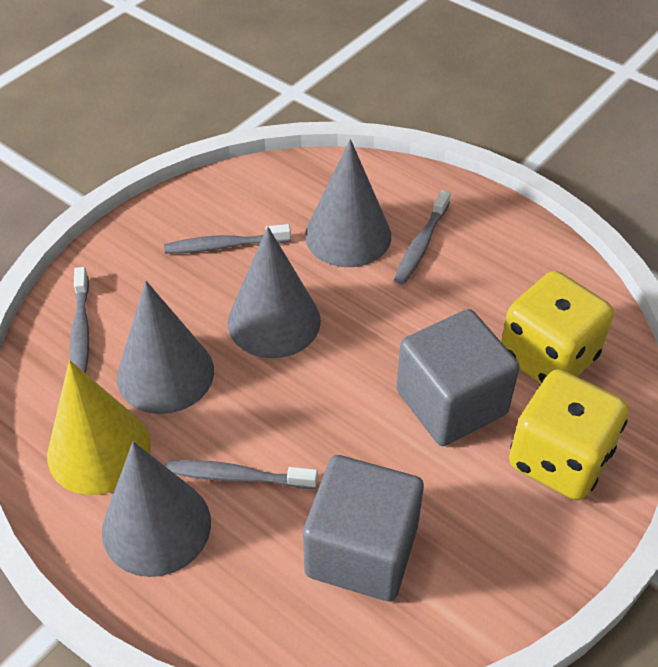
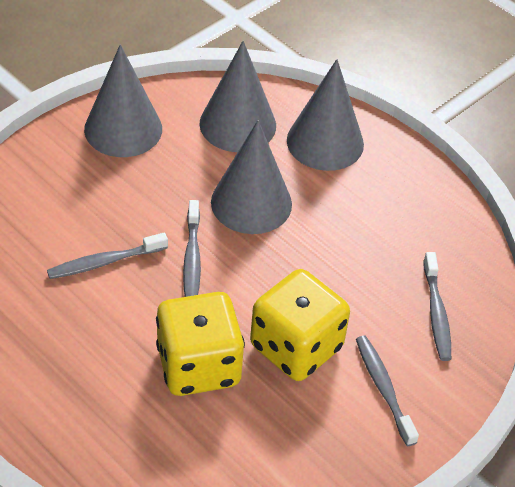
grey cube: [303,455,424,601] [396,309,519,446] = 2 -> none = 0
yellow cone: [47,360,151,495] = 1 -> none = 0

